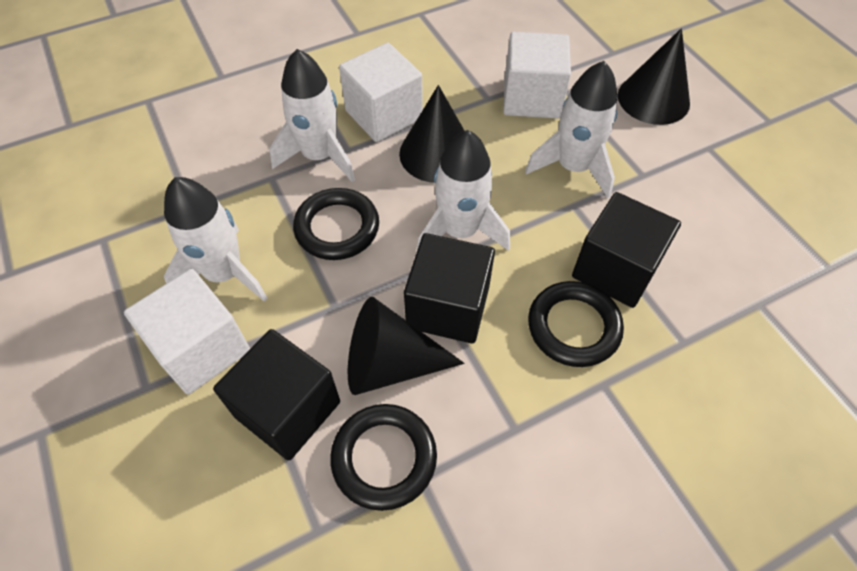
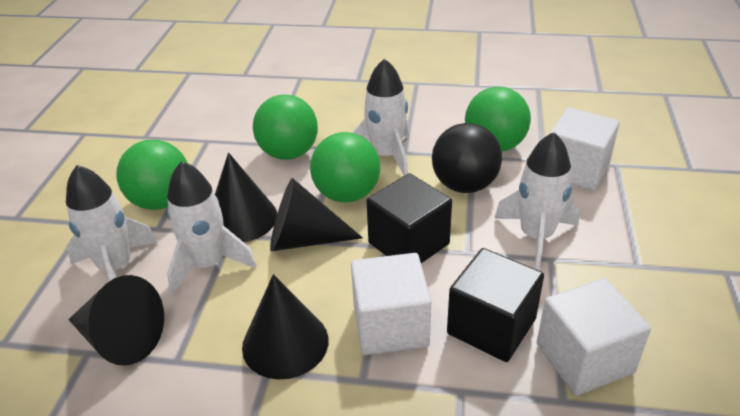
black ball: none = 0 -> [432,123,502,193] = 1
black cone: [348,297,465,395] [399,85,464,183] [618,28,690,125] = 3 -> [68,275,164,366] [215,152,277,242] [242,274,329,379] [270,178,363,252] = 4
black cube: [213,329,340,460] [404,233,495,344] [572,192,681,308] = 3 -> [366,173,452,263] [447,248,544,362] = 2
black ring: [293,188,379,260] [330,404,437,511] [528,281,624,367] = 3 -> none = 0
green ball: none = 0 -> [117,140,187,210] [253,95,318,160] [310,132,380,202] [465,87,531,152] = 4

